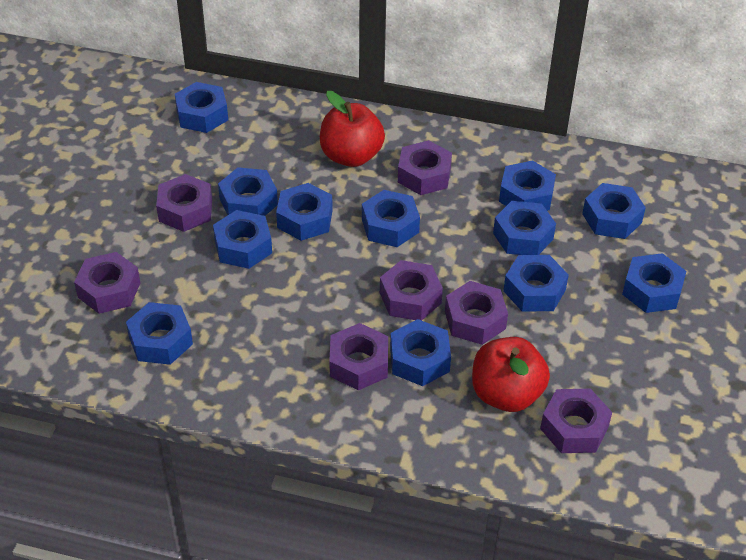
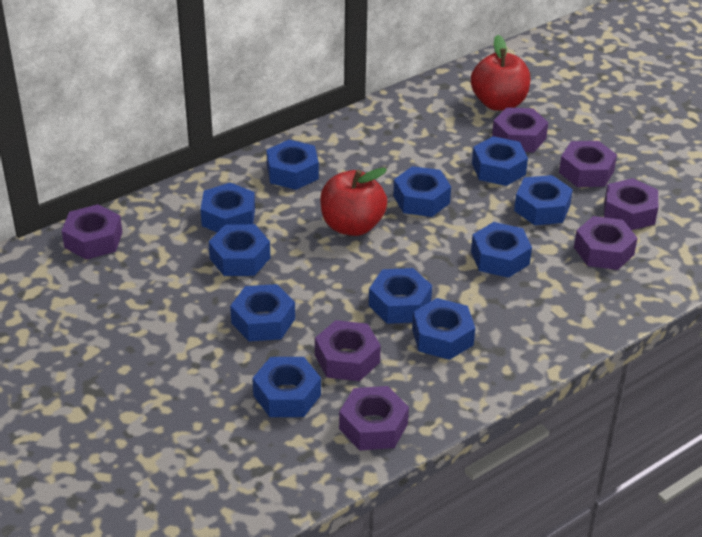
blue nut: [126,302,193,365] [175,82,228,133] [213,210,272,269] [218,167,278,216] [276,183,333,241] [362,190,420,247] [390,319,451,386] [493,201,556,255] [499,160,556,211] [503,255,569,312] [582,183,646,239] [622,253,686,313] = 12 -> [200,182,255,232] [209,224,271,276] [230,284,295,342] [252,357,321,417] [266,140,319,190] [369,268,432,324] [393,166,451,217] [412,298,475,360] [471,222,532,278] [472,136,528,186] [514,175,573,225] = 11

